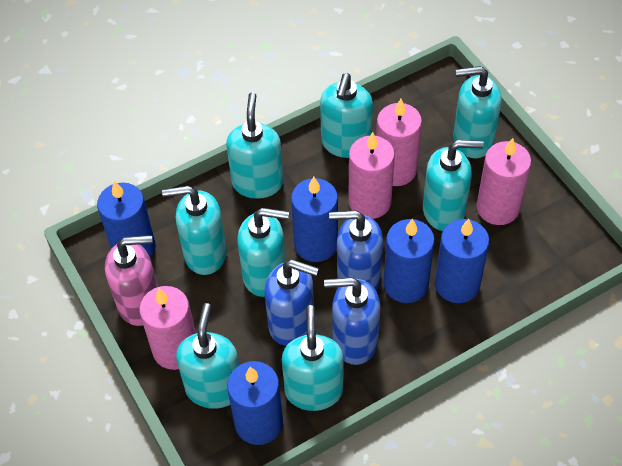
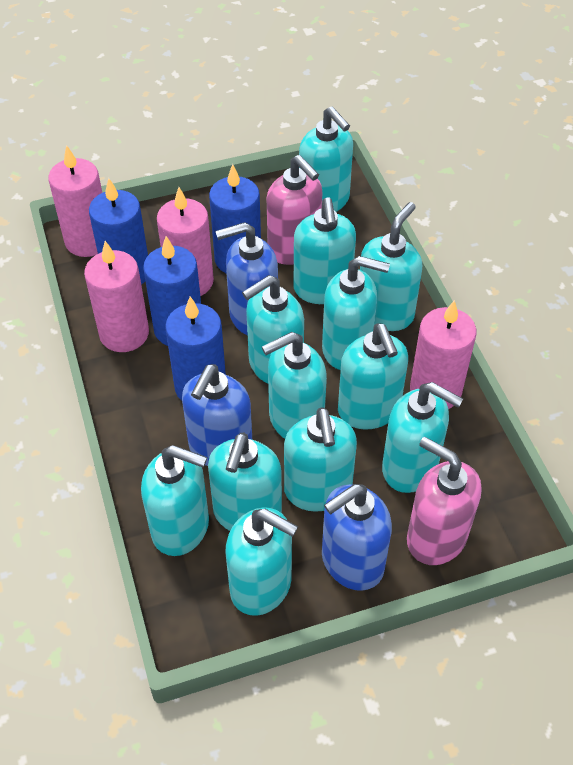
blue candle: [97,181,156,258] [227,361,283,445] [291,176,338,262] [383,218,435,303] [435,219,490,303] = 5 -> [89,178,148,285] [143,236,201,346] [165,296,226,401] [209,164,261,274] = 4
pink soap dispenser: [105,235,158,326] = 1 -> [267,155,322,265] [407,437,481,565] = 2
turquoise soap dispenser: [162,186,227,275] [176,303,239,409] [226,92,284,199] [237,208,289,297] [282,305,344,411] [320,73,373,158] [423,140,484,231] [453,66,502,158] = 8 -> [141,445,209,556] [208,433,282,531] [225,507,298,616] [242,275,304,384] [262,332,327,439] [284,407,357,512] [293,197,356,304] [299,106,353,212] [322,256,390,370] [338,324,408,430] [360,202,422,331] [382,382,463,493] = 12

